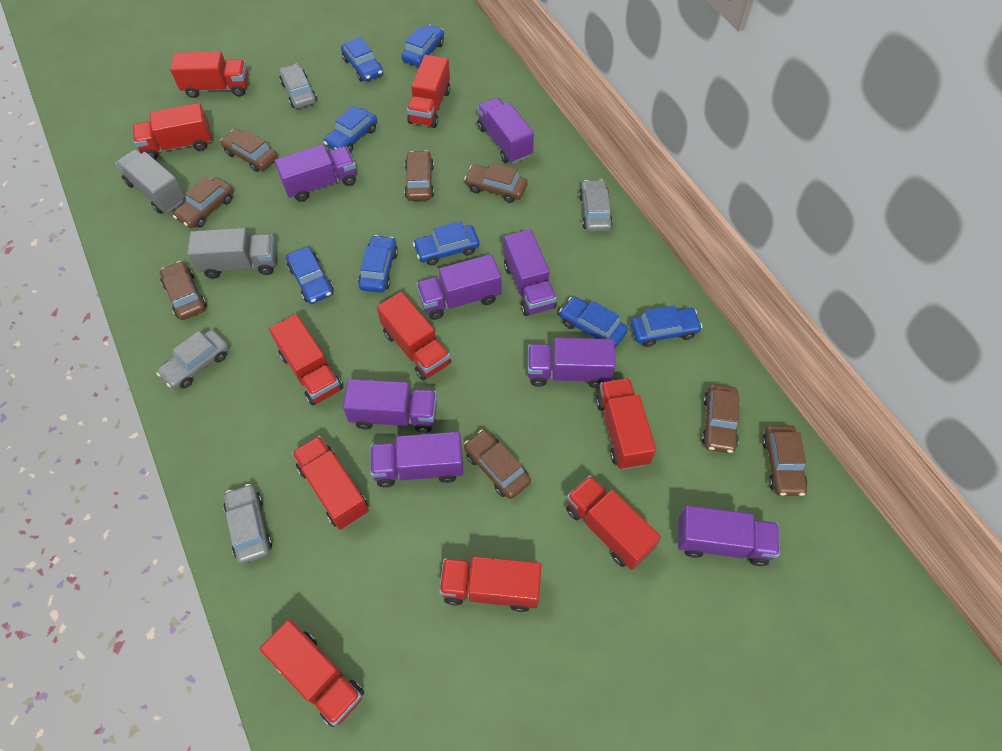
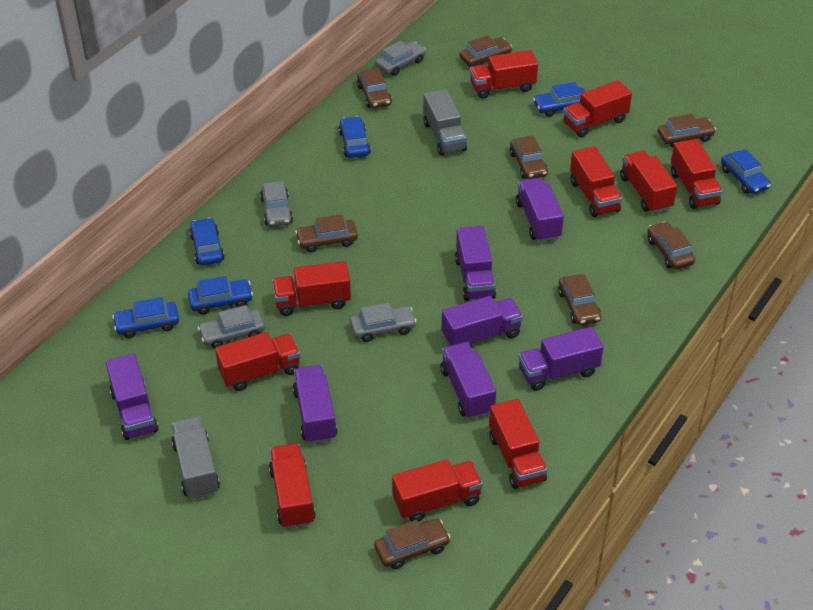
blue car: [286,246,333,304] [324,106,377,153] [341,37,383,82] [358,235,398,293] [401,25,444,66] [413,221,480,265] [559,296,628,347] [630,306,702,347] = 8 -> [112,297,179,338] [188,276,253,315] [189,218,224,266] [339,116,371,158] [533,82,585,117] [721,149,771,194] = 6
purple truck: [274,145,357,202] [343,379,437,433] [370,432,463,487] [416,254,501,320] [477,98,534,163] [504,229,557,316] [528,338,616,388] [678,505,780,566] = 8 -> [106,353,158,440] [293,365,337,444] [441,296,523,347] [441,342,496,419] [455,226,496,301] [516,178,564,242] [519,327,603,391] = 7

